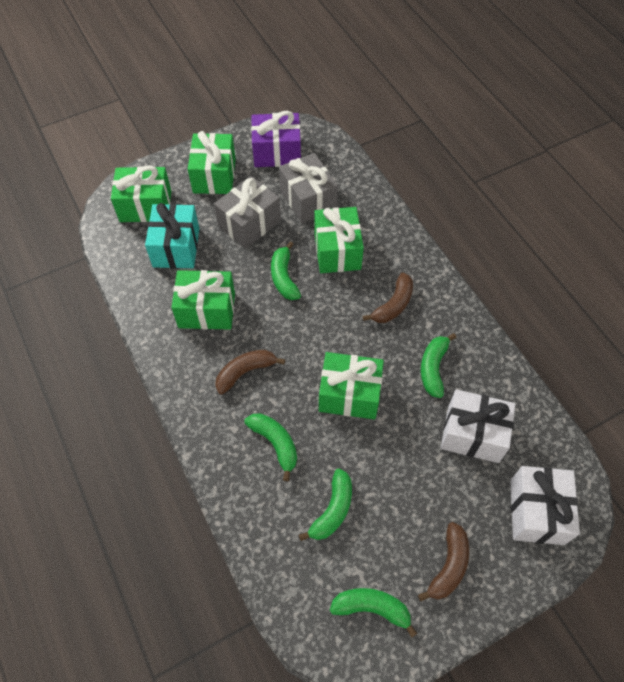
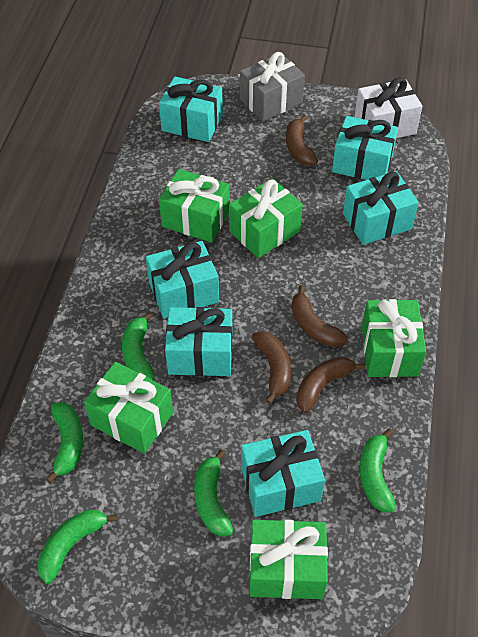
brown banana: [215,350,285,395] [363,273,413,323] [418,522,469,601] = 3 -> [252,331,291,404] [286,115,318,166] [291,285,348,347] [296,357,365,413] = 4
grey gift: [214,176,281,249] [279,153,338,223] = 2 -> [240,52,305,122] = 1
purple gift: [251,111,301,167] = 1 -> none = 0
turquoise gift: [145,203,199,268] = 1 -> [146,241,219,318] [159,76,223,142] [165,307,232,376] [241,430,325,517] [332,116,398,180] [343,171,419,245] = 6
white gift: [441,389,516,463] [510,466,580,545] = 2 -> [354,77,422,138] = 1

